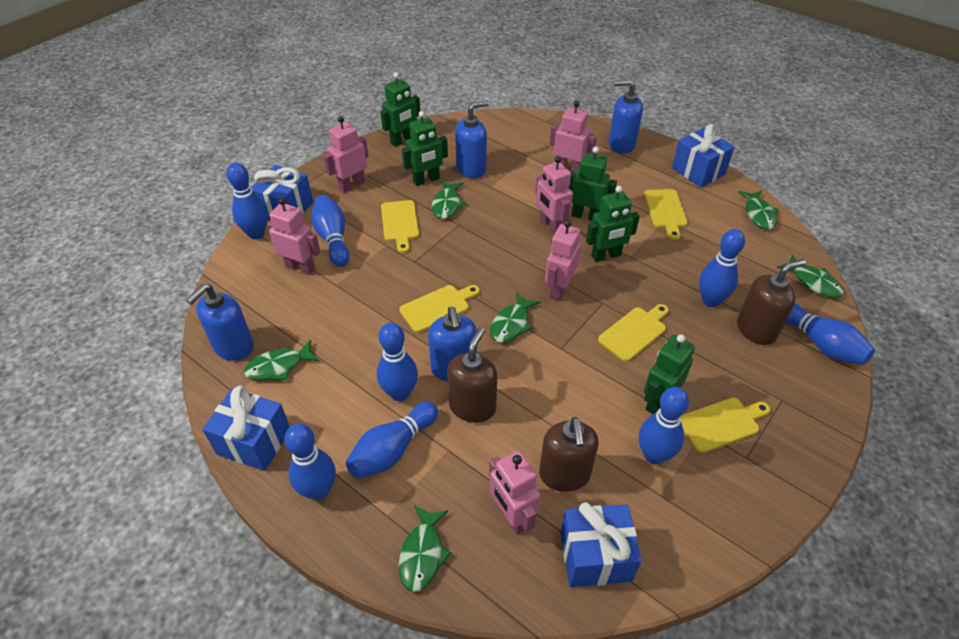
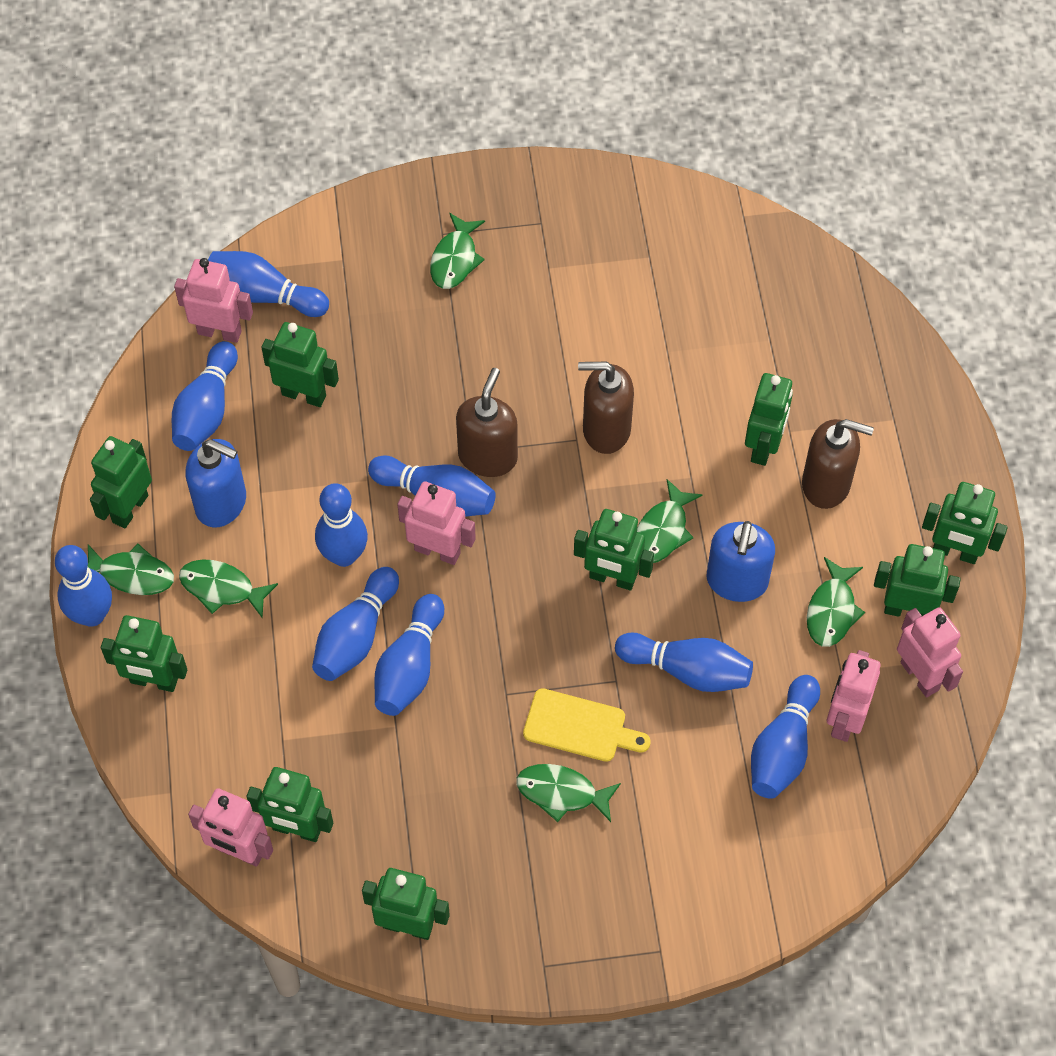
blue bowling pin: [226,163,268,239] [284,423,336,500] [311,195,350,267] [346,402,438,479] [377,323,418,401] [639,387,689,465] [699,229,745,307] [785,303,875,365] = 8 -> [55,545,112,627] [172,341,238,451] [208,251,329,317] [312,567,399,681] [315,483,368,567] [368,455,496,517] [374,594,444,716] [615,632,753,692] [751,675,820,799] = 9
blue gift: [203,385,290,471] [251,165,313,221] [561,502,642,587] [672,124,734,188] = 4 -> none = 0
blue soap dispenser: [186,284,254,361] [428,307,477,382] [455,101,489,178] [609,80,643,154] = 4 -> [186,439,246,527] [707,521,775,602] = 2
green robot: [380,72,420,147] [402,111,448,186] [568,147,617,221] [586,186,640,262] [644,334,695,414] = 5 -> [90,436,152,529] [101,615,187,692] [247,767,333,842] [261,322,339,407] [362,868,450,940] [574,509,654,590] [745,373,793,466] [874,544,961,617] [922,482,1008,564] = 9
pink robot: [267,198,320,275] [323,116,369,193] [489,451,541,535] [535,156,573,234] [545,220,581,301] [550,101,597,174] = 6 -> [174,258,253,343] [188,788,273,867] [397,481,476,565] [827,650,881,742] [897,607,963,697] = 5
yellow cutting board: [381,200,419,253] [399,285,480,333] [598,304,669,362] [644,189,688,240] [681,398,770,453] = 5 -> [523,688,651,762] = 1

